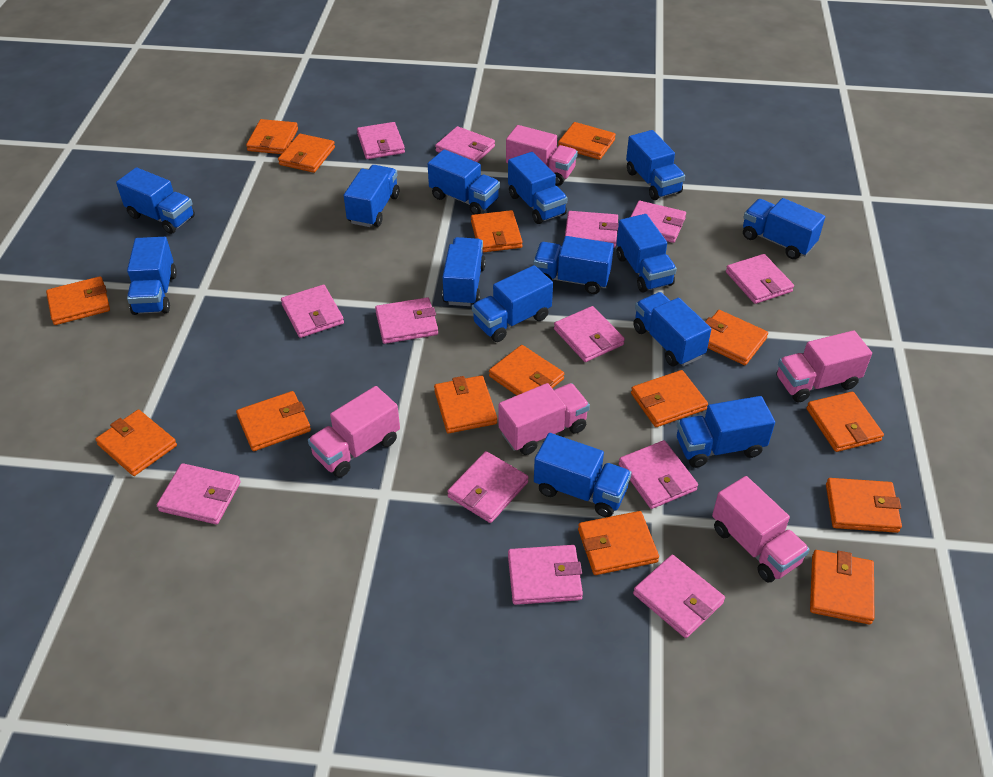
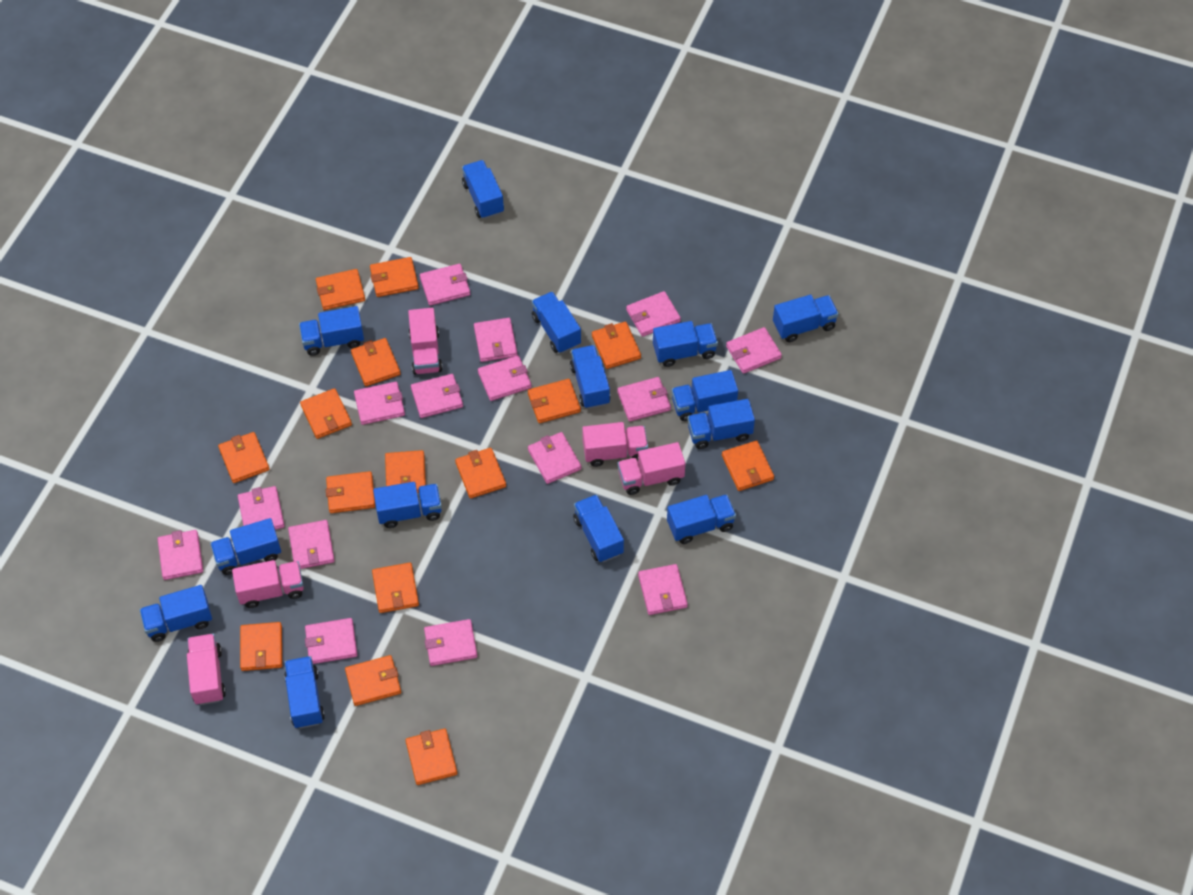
pink wallet: [157,463,241,524] [281,285,344,338] [357,122,405,159] [375,297,438,344] [435,126,495,162] [447,451,529,523] [508,545,583,605] [554,306,625,362] [565,211,619,248] [619,440,698,509] [631,201,686,243] [633,555,725,638] [726,254,794,304] = 13 -> [158,530,203,580] [238,486,285,530] [288,520,335,569] [305,618,357,664] [354,382,405,425] [411,374,463,418] [420,264,470,306] [424,619,477,666] [474,318,518,362] [478,355,532,401] [528,432,581,484] [617,377,671,422] [626,291,681,337] [638,564,688,615] [726,327,782,374] = 15

